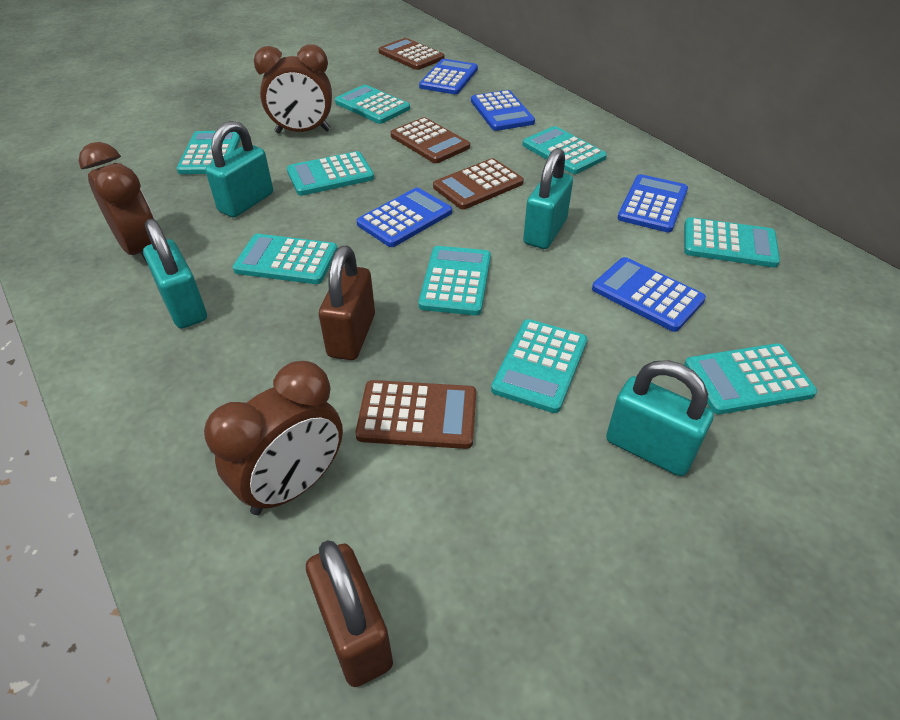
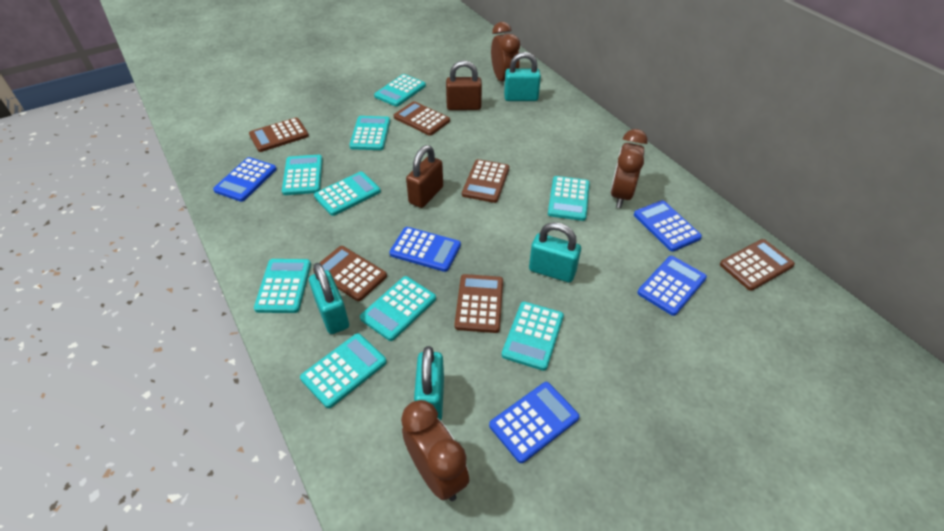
brown calculator: [355,380,476,449] [379,38,445,70] [391,117,470,163] [433,158,524,210] = 4 -> [249,117,309,152] [313,246,387,301] [394,101,450,136] [455,274,503,333] [462,159,509,203] [720,239,795,291] = 6

